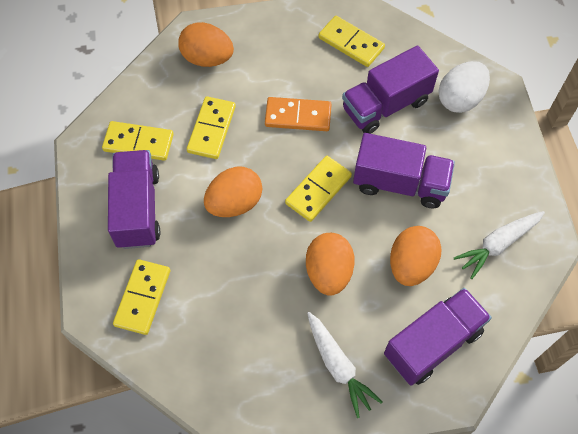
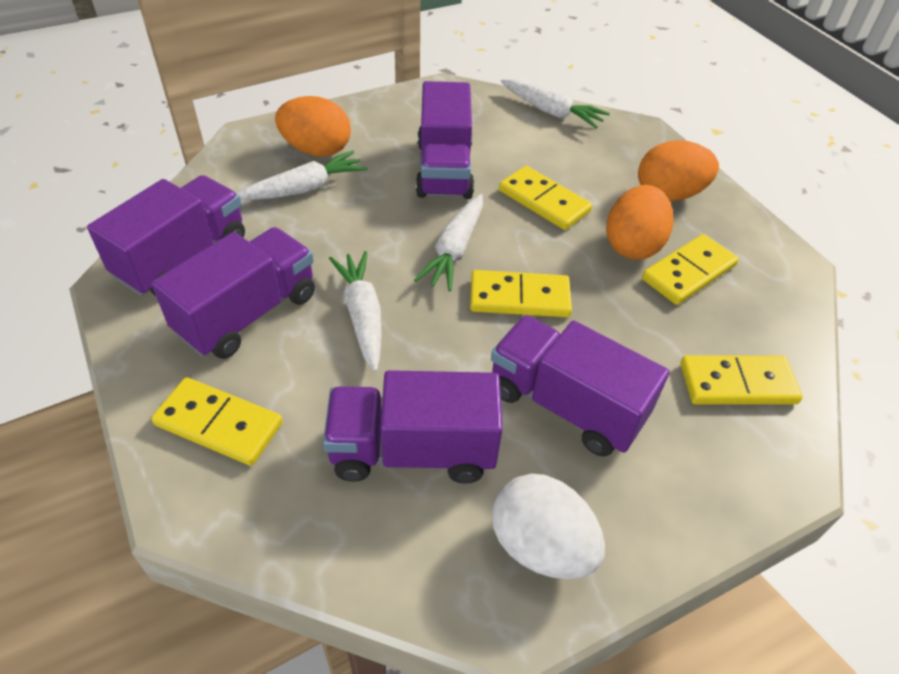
orange domino: [265,97,332,131] = 1 -> none = 0
orange egg: [178,22,234,67] [204,167,262,217] [306,233,355,296] [390,226,442,286] = 4 -> [275,96,351,157] [606,185,673,259] [638,140,719,201] = 3
purple truck: [108,150,160,249] [342,45,439,134] [353,133,455,209] [384,288,492,386] = 4 -> [87,175,245,296] [151,227,315,359] [323,370,503,484] [416,81,474,199] [491,315,670,457] = 5
white carrot: [307,312,383,418] [453,211,545,279] = 2 -> [237,151,367,200] [329,251,382,372] [414,194,483,291] [501,79,610,128] = 4

